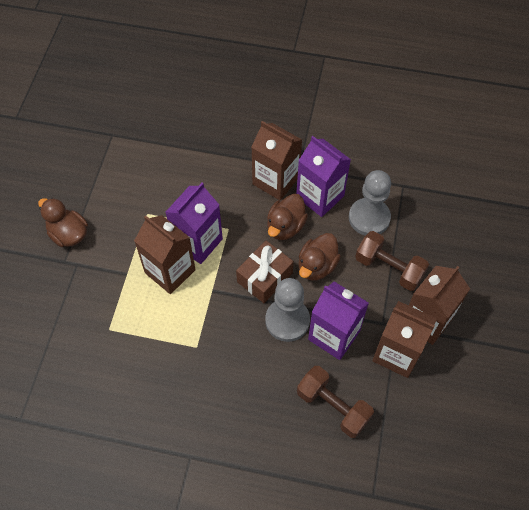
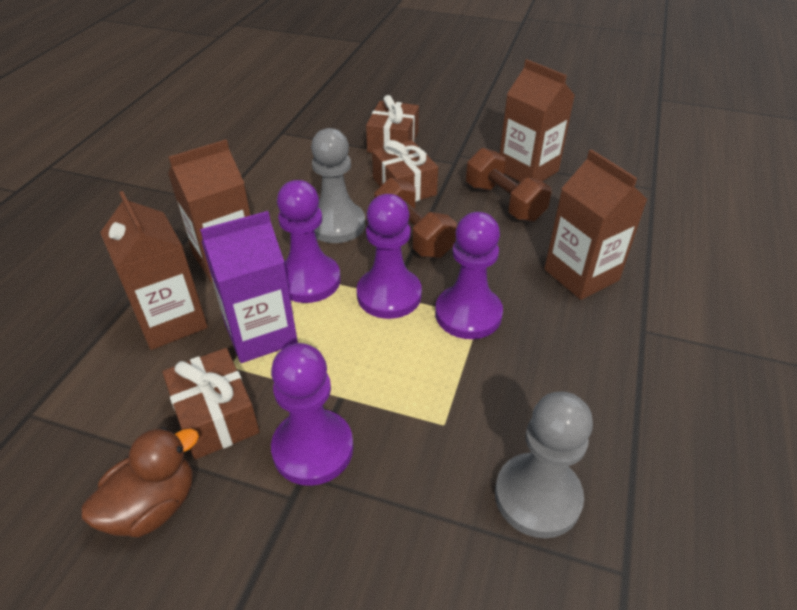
brown duck: [38,198,88,247] [267,194,308,240] [298,233,341,281] = 3 -> [81,427,199,537] = 1
brown gift: [236,241,294,303] = 1 -> [162,348,260,460] [366,95,419,153] [372,140,438,202] = 3
purple carton: [166,183,223,264] [296,136,351,217] [308,282,369,360] = 3 -> [200,211,298,363] = 1
purple pawn: none = 0 -> [271,343,353,486] [277,180,341,303] [357,194,422,319] [435,212,503,339] = 4

